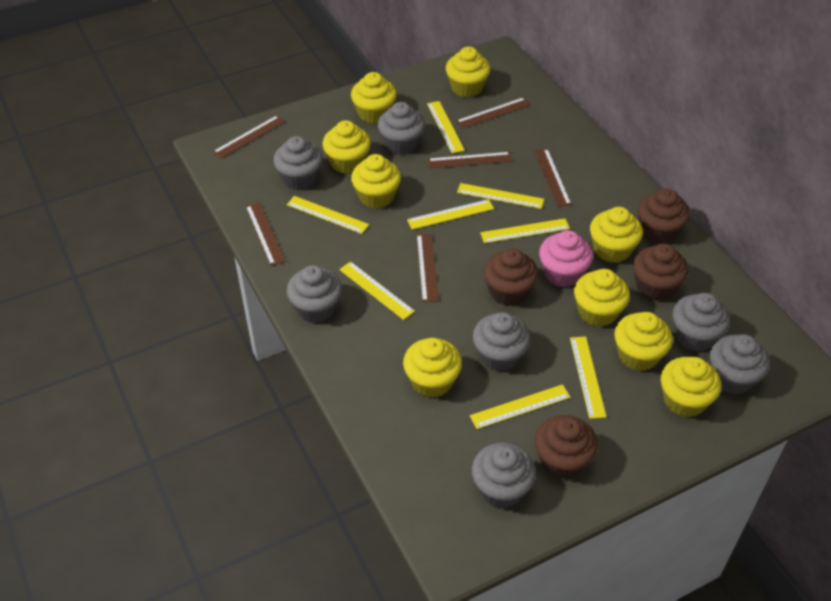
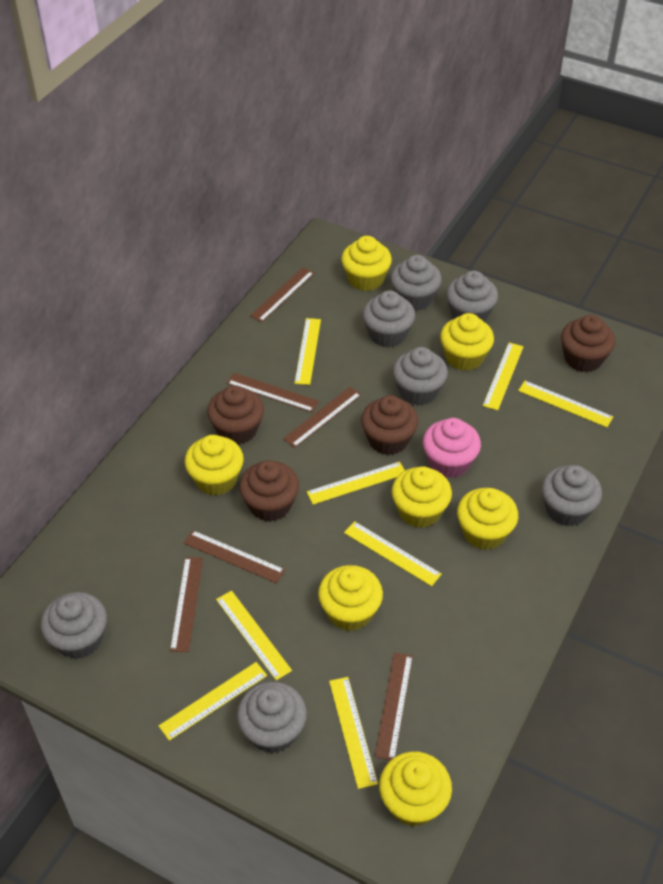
yellow cupcake: [322,120,371,174] [351,72,397,124] [351,154,401,209] [403,338,462,398] [446,47,490,98] [574,269,630,327] [590,207,643,263] [614,312,673,371] [661,357,721,417] = 9 -> [185,435,244,496] [318,565,383,631] [341,236,392,291] [379,752,452,827] [392,466,452,528] [440,313,494,371] [457,488,518,550] = 7

